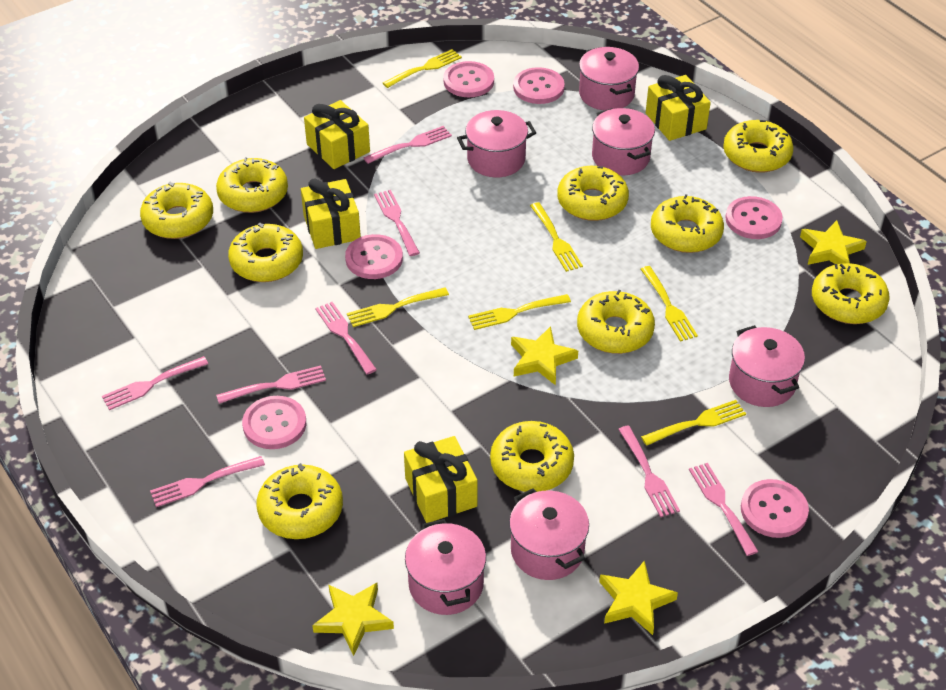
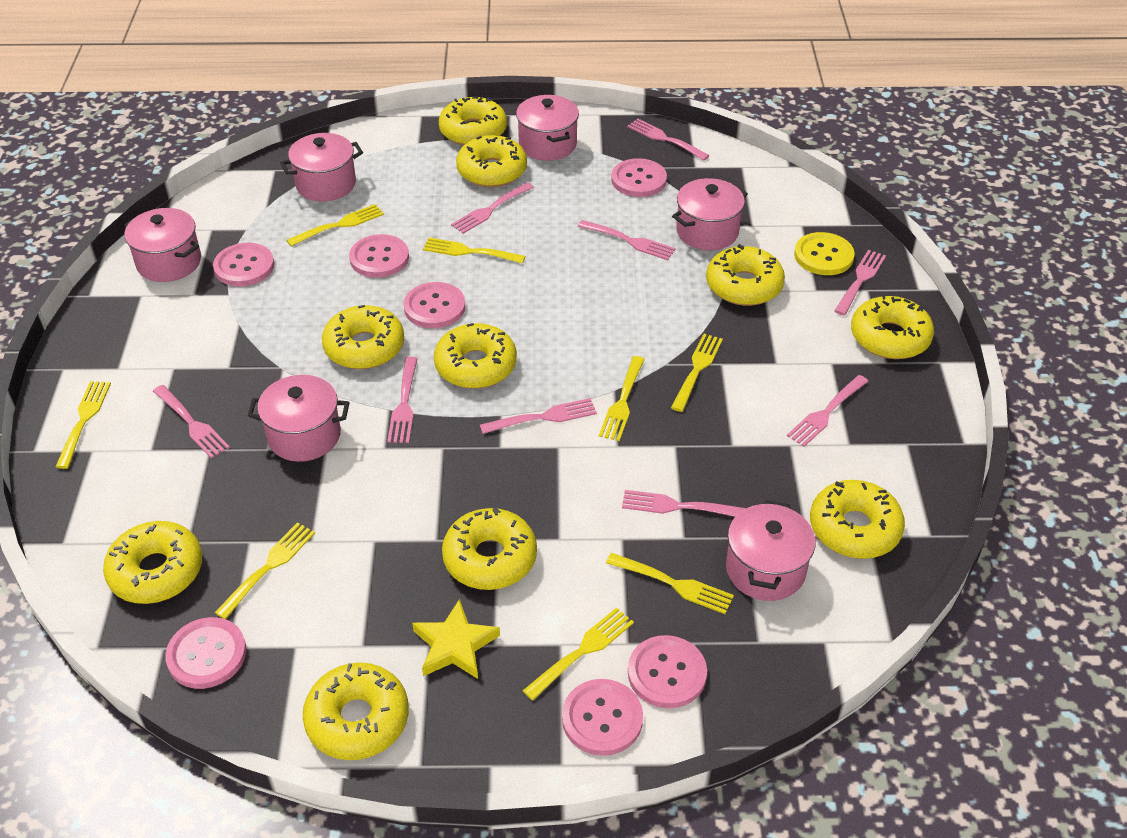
pink button: [242,396,306,449] [345,234,403,279] [443,61,494,97] [513,67,565,104] [726,196,783,239] [741,479,809,538] = 6 -> [165,617,246,689] [213,243,274,287] [349,234,409,278] [403,282,465,328] [562,679,643,756] [611,158,667,197] [628,635,707,708] = 7
pink fork: [102,356,208,410] [150,456,265,507] [216,365,326,404] [315,302,377,374] [364,126,452,164] [374,190,420,256] [618,425,680,517] [689,463,759,556] = 8 -> [153,385,230,459] [387,357,418,443] [451,182,534,234] [480,398,597,434] [578,220,676,260] [622,490,746,517] [627,119,710,161] [787,375,869,447] [834,250,886,315] = 9
yellow button: none = 0 -> [794,232,855,275] = 1
yellow fork: [347,288,449,327] [383,49,462,88] [468,294,571,330] [530,202,583,272] [640,266,698,342] [641,400,746,446] = 6 -> [56,381,111,469] [215,522,315,619] [286,204,384,246] [423,238,525,264] [523,607,634,701] [599,356,645,441] [606,553,734,614] [671,334,723,412] = 8
yellow gift: [301,179,361,249] [304,100,370,169] [404,436,478,523] [646,75,711,141] = 4 -> none = 0
yellow star: [312,583,394,656] [511,326,578,385] [599,560,678,635] [800,220,867,265] = 4 -> [412,599,500,679] = 1

